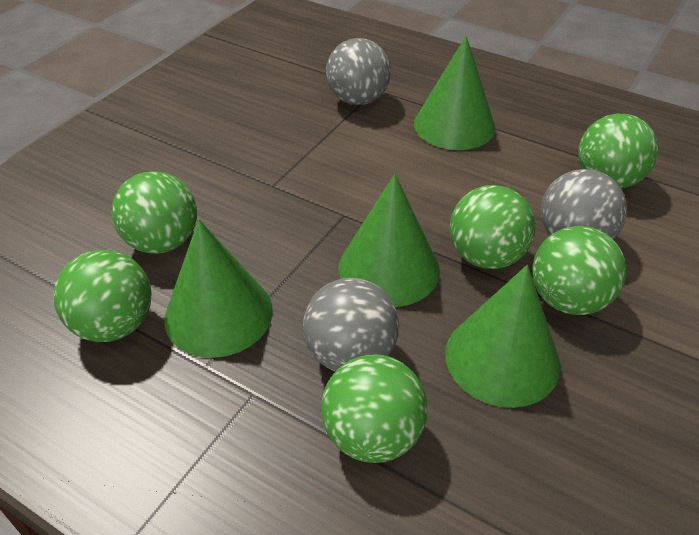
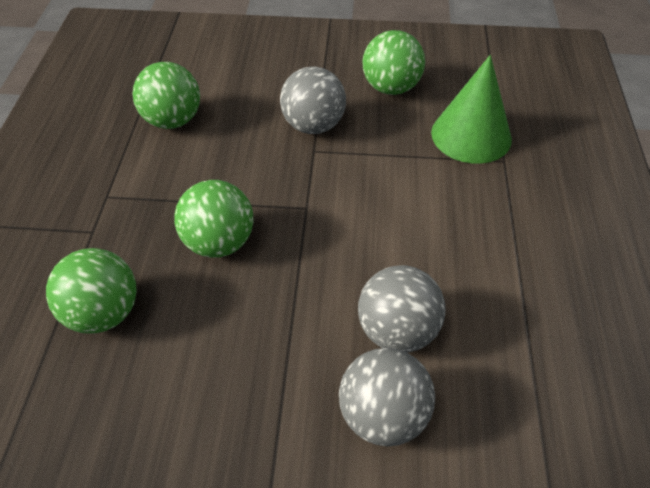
green ball: [53,250,152,342] [112,171,197,254] [321,354,427,463] [450,185,535,269] [532,226,626,315] [578,114,658,188] = 6 -> [46,248,137,334] [133,62,200,129] [174,180,254,258] [362,30,425,95] = 4
green cone: [164,219,273,358] [339,174,440,307] [414,36,495,150] [445,265,560,408] = 4 -> [431,55,512,164] = 1

